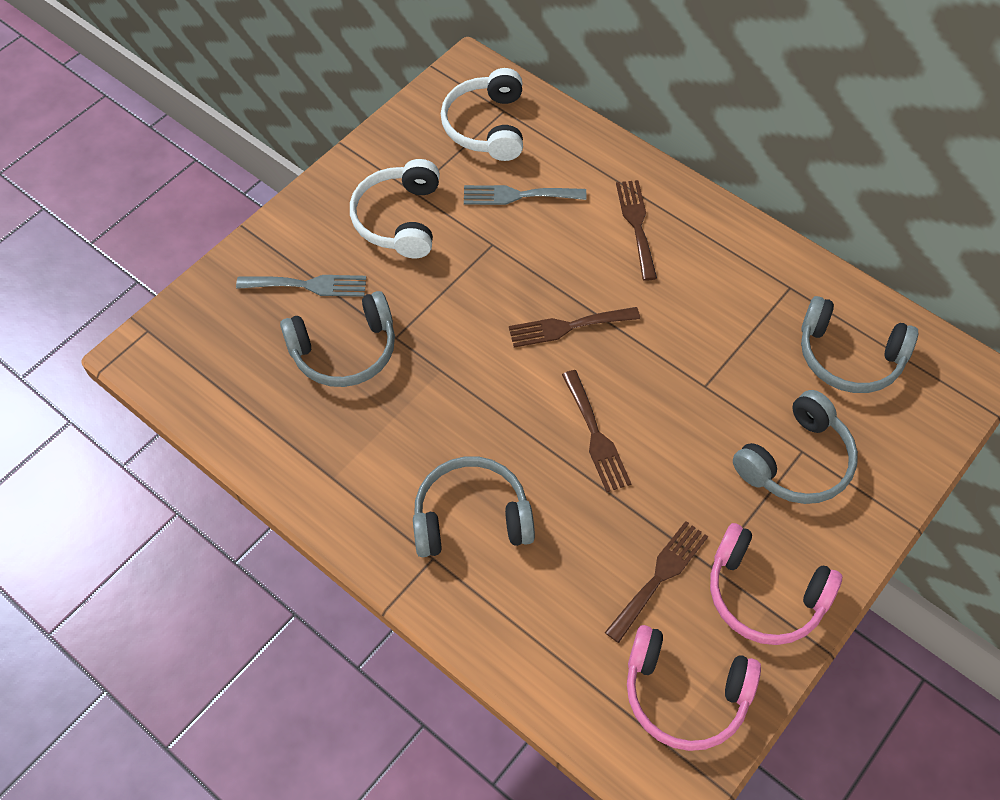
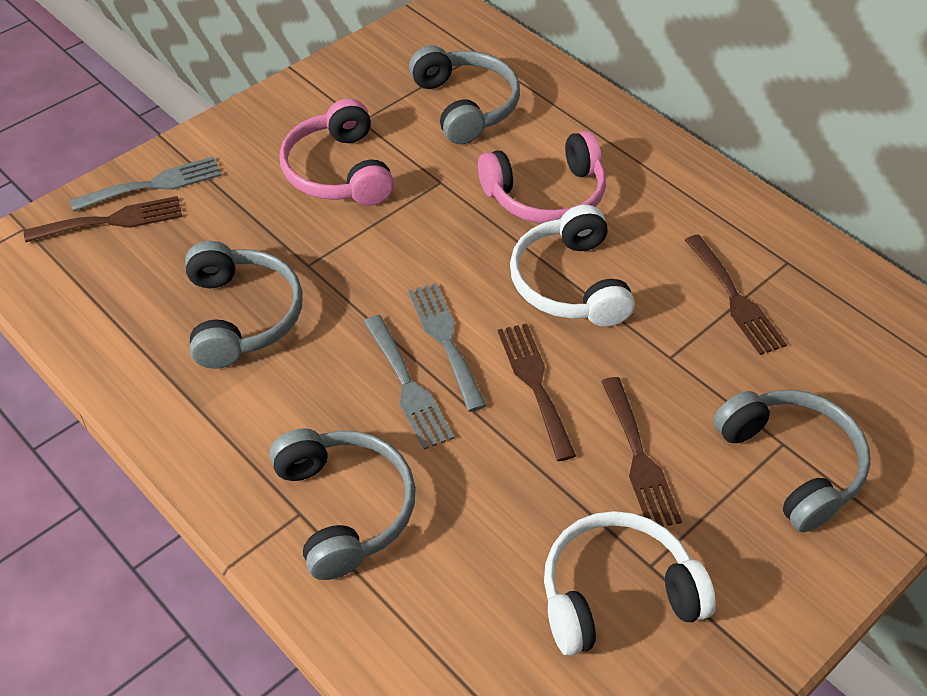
grey fork: [236,275,366,297] [464,185,586,205] = 2 -> [69,157,222,212] [364,315,454,450] [408,283,486,412] = 3

